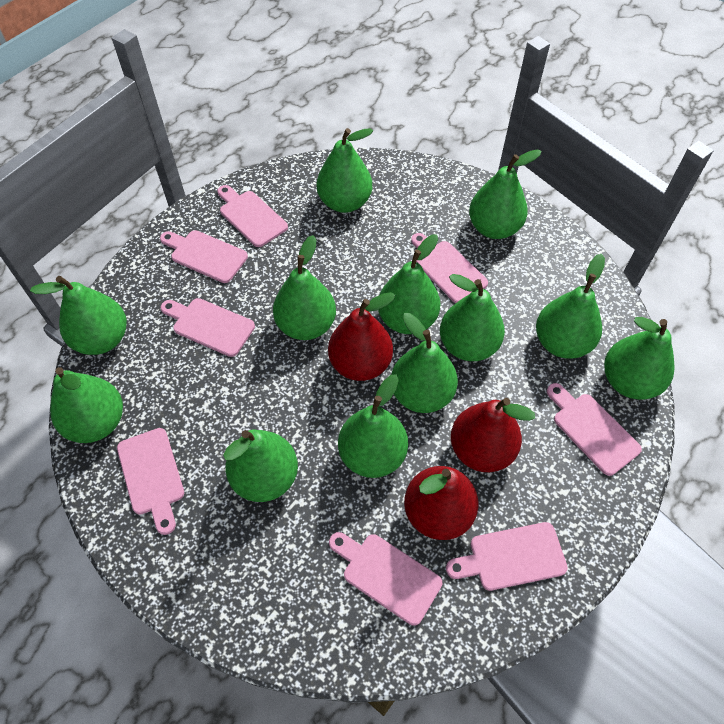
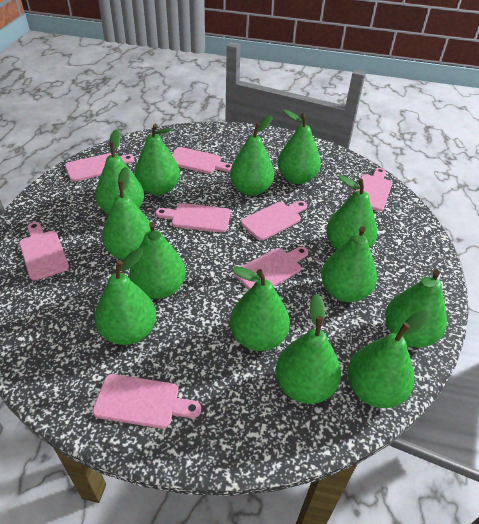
green pear: [30,276,127,355] [50,367,123,443] [223,429,298,502] [273,235,336,340] [317,128,373,213] [338,374,408,478] [378,234,441,334] [391,313,458,413] [440,274,505,361] [469,149,542,239] [536,254,605,359] [604,317,675,400] = 12 -> [95,248,156,345] [96,129,144,214] [102,167,151,260] [130,222,186,299] [135,124,180,195] [230,116,274,196] [230,266,290,351] [275,294,341,404] [278,110,321,184] [321,226,377,302] [326,175,377,250] [347,311,430,408] [385,270,447,348] = 13
red pear: [328,292,395,381] [404,466,478,540] [451,398,535,472] = 3 -> none = 0

